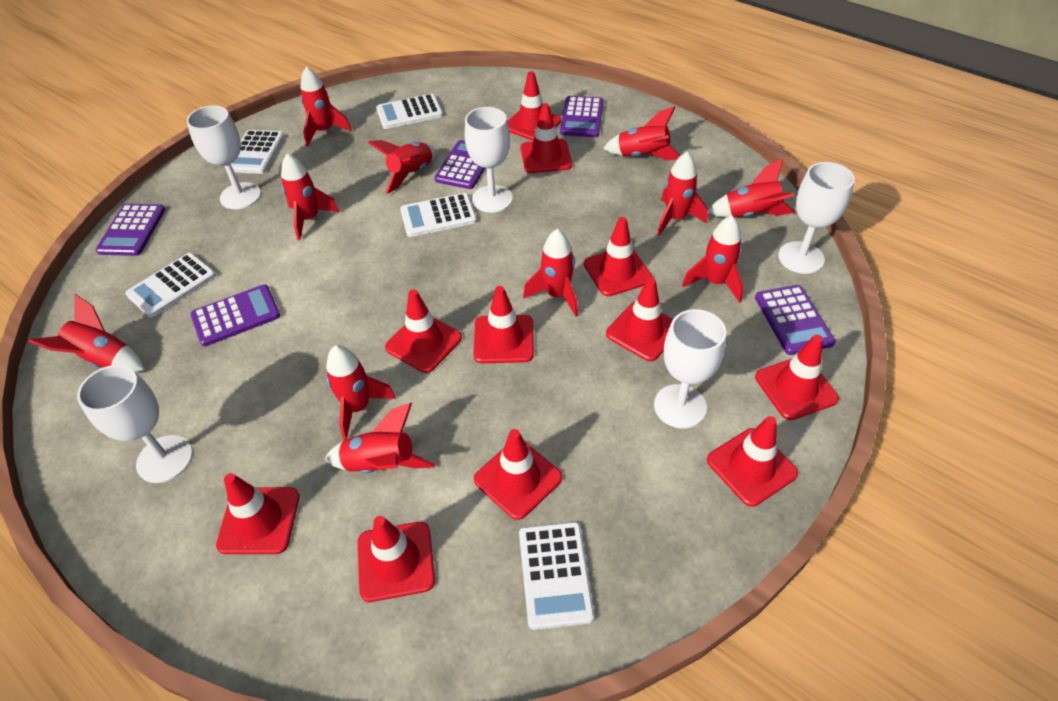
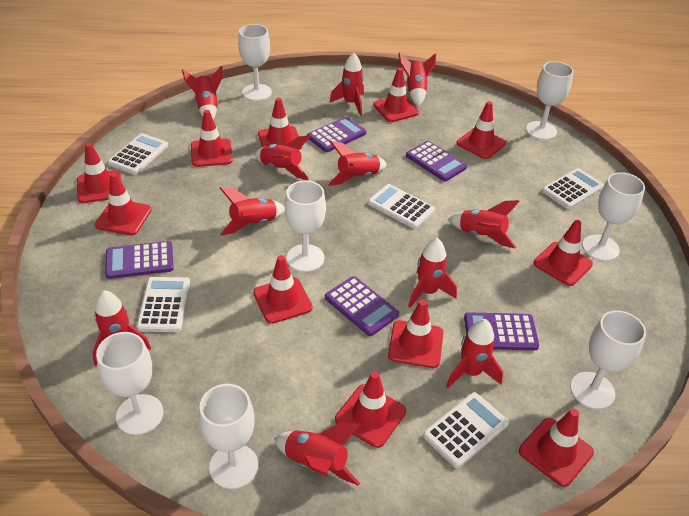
white goblet: [77,365,193,483] [186,105,261,209] [465,107,513,213] [654,309,726,428] [778,162,855,274] = 5 -> [96,332,164,435] [199,384,258,489] [238,24,272,101] [285,180,326,272] [526,61,574,140] [570,310,646,409] [582,172,645,261] = 7

